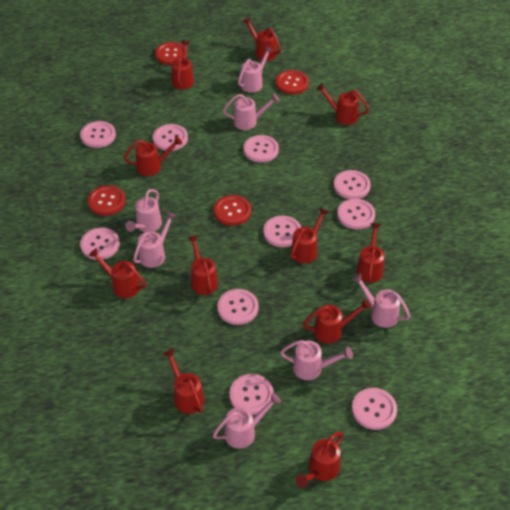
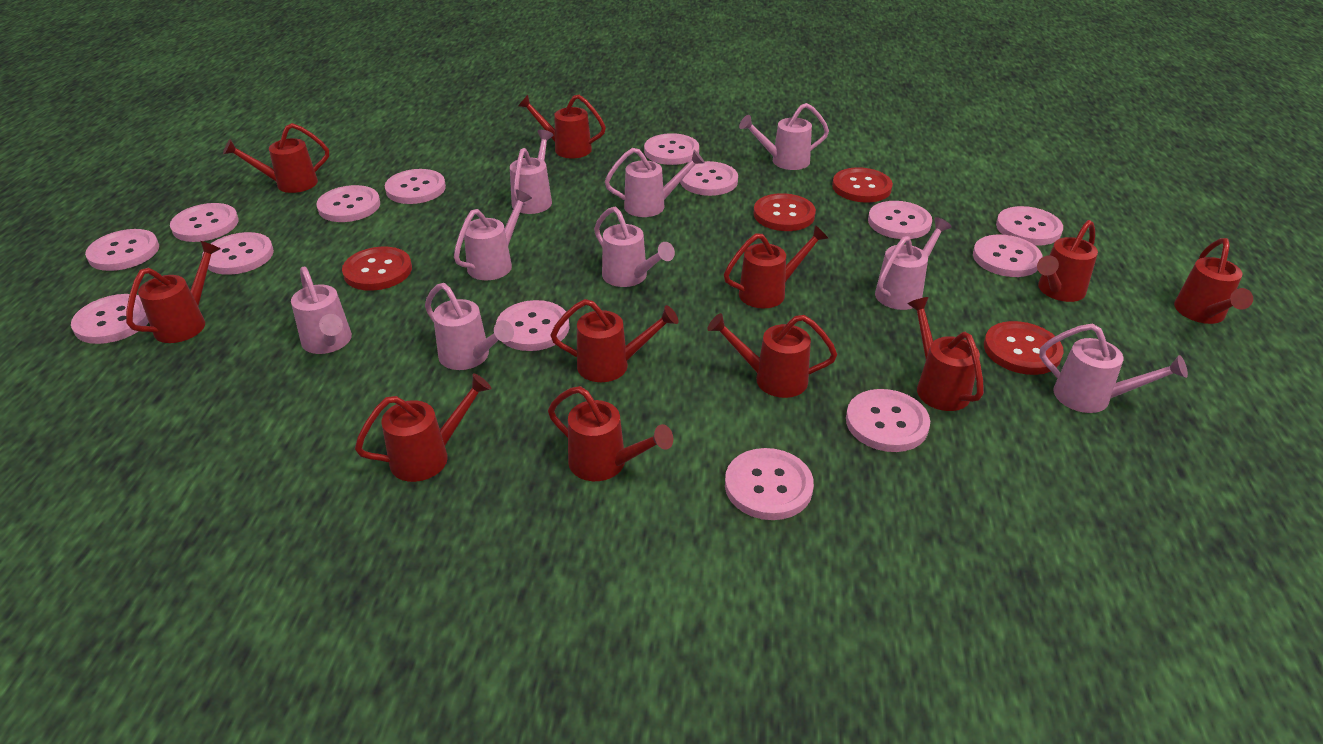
pink button: [80,121,116,148] [80,227,120,260] [153,124,188,151] [217,289,259,325] [229,374,274,415] [243,135,279,163] [263,215,301,247] [334,170,371,199] [337,199,375,230] [352,388,397,430] = 10 -> [71,294,149,344] [85,229,159,271] [170,203,239,242] [202,232,274,275] [316,185,380,222] [385,169,446,204] [496,300,570,351] [644,133,699,165] [680,161,738,196] [725,448,814,520] [846,389,930,452] [868,201,932,239] [973,235,1043,277] [996,206,1063,246] = 14
pink watering can: [125,189,162,232] [133,212,177,268] [213,393,281,449] [223,93,279,130] [238,46,273,93] [280,340,353,380] [352,273,411,328] = 7 -> [291,266,352,354] [425,283,514,370] [454,189,532,280] [510,130,554,214] [594,207,675,287] [605,148,705,217] [739,103,829,170] [875,217,952,310] [1039,324,1188,413] = 9

